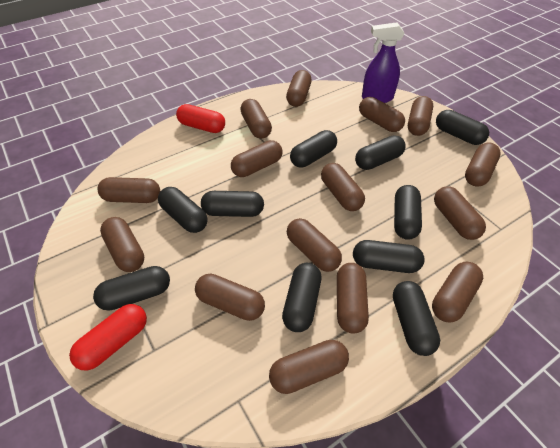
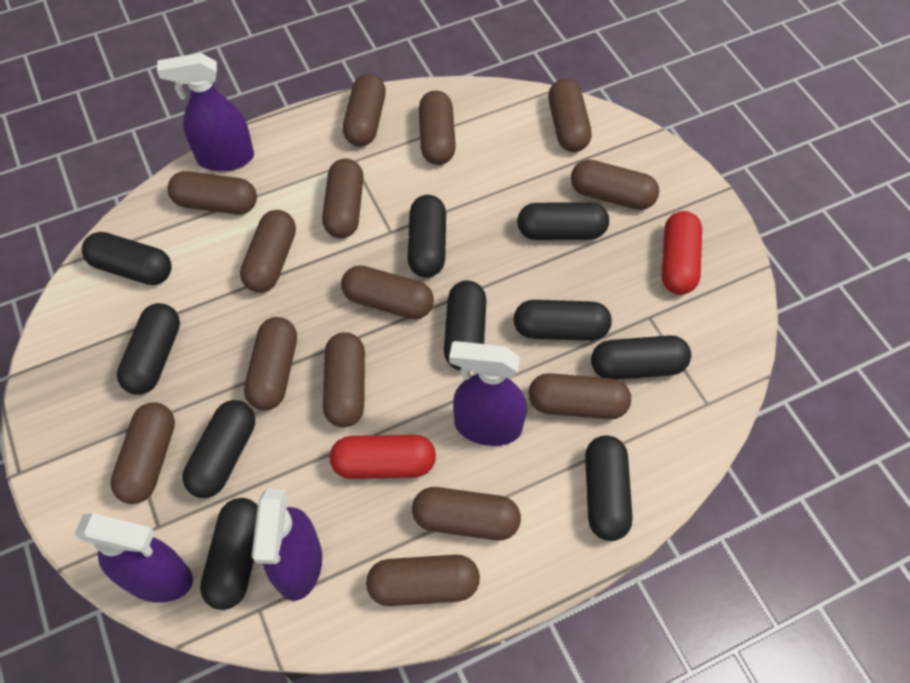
brown capsule: [98,177,160,203] [100,217,144,272] [195,274,265,321] [231,140,283,177] [240,99,272,139] [269,340,349,394] [286,70,312,107] [287,218,342,272] [321,163,365,211] [337,263,369,334] [359,97,405,132] [408,96,433,136] [432,262,483,322] [434,186,486,240] [465,143,501,187] = 15 -> [110,403,175,504] [167,171,257,215] [240,210,296,293] [244,317,297,410] [322,158,364,238] [323,332,365,427] [341,265,434,319] [343,74,386,146] [366,554,480,606] [412,487,521,540] [419,91,456,165] [528,373,631,419] [548,79,592,152] [571,160,659,210] = 14
purple spray bottle: [362,22,405,103] = 1 -> [75,513,193,603] [157,53,254,171] [252,489,322,601] [449,341,527,446] = 4

